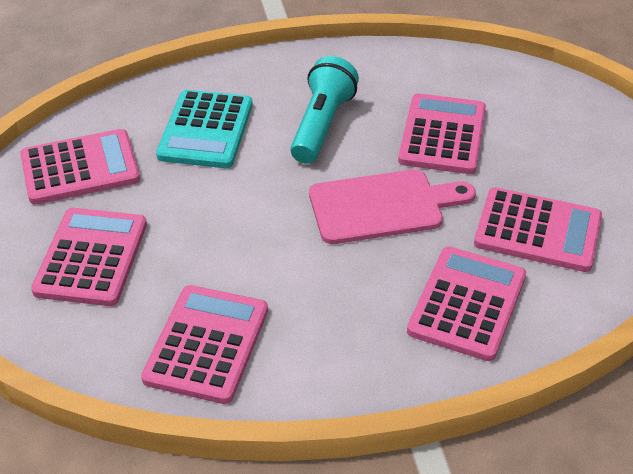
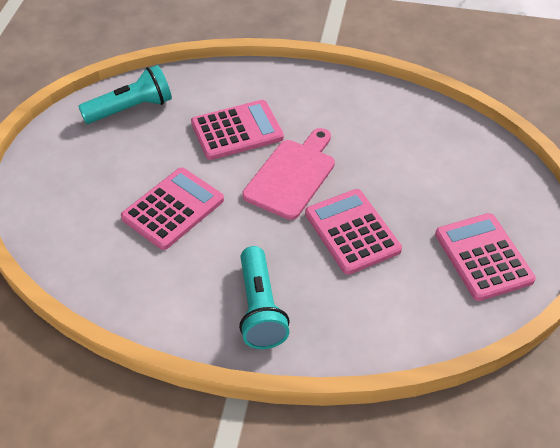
pink calculator: [20,129,140,205] [31,208,147,306] [141,285,268,404] [398,93,486,174] [407,246,526,361] [474,187,602,272] = 6 -> [121,168,224,250] [191,100,284,160] [305,189,402,275] [435,213,536,301] = 4
turquoise calculator: [156,90,253,168] = 1 -> none = 0
turquoise flashlight: [290,56,359,164] = 1 -> [78,65,172,124] [239,246,290,349] = 2

